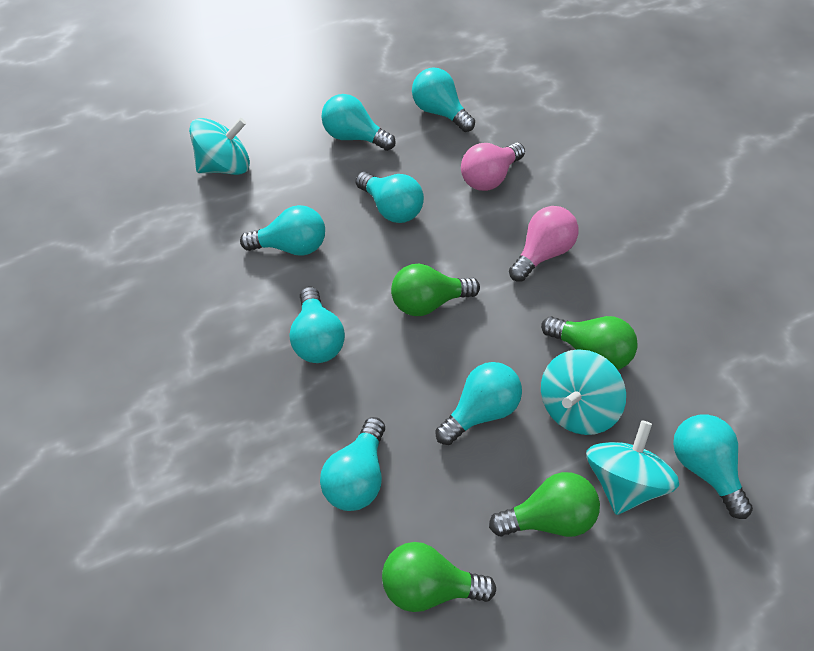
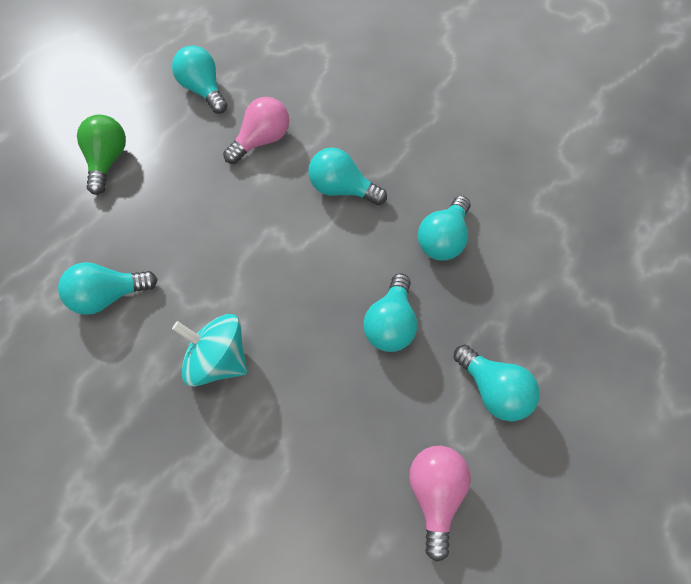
green light bulb: [382,542,496,612] [391,264,480,316] [489,472,600,537] [541,316,638,370] = 4 -> [77,115,126,195] = 1
turquoise light bulb: [240,205,325,256] [289,287,345,363] [320,417,385,511] [321,94,396,151] [355,172,424,223] [412,67,475,132] [435,362,522,445] [673,414,753,519] = 8 -> [58,262,158,315] [172,46,228,114] [308,148,387,205] [363,273,417,352] [418,196,471,261] [453,344,540,421] = 6
turquoise spinning top: [189,118,250,175] [541,349,626,435] [586,421,679,515] = 3 -> [172,314,248,387] = 1

